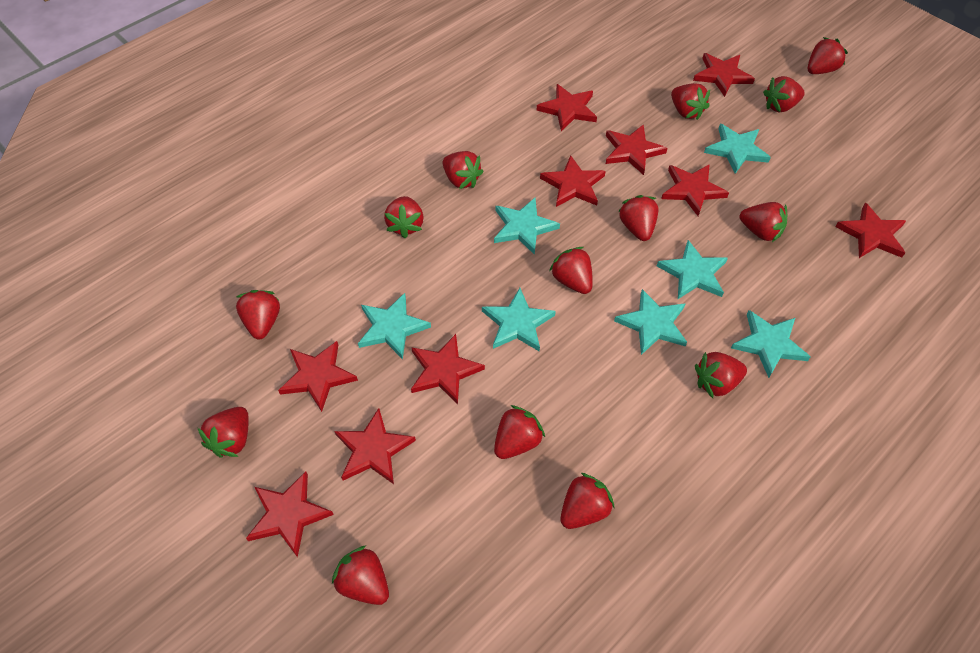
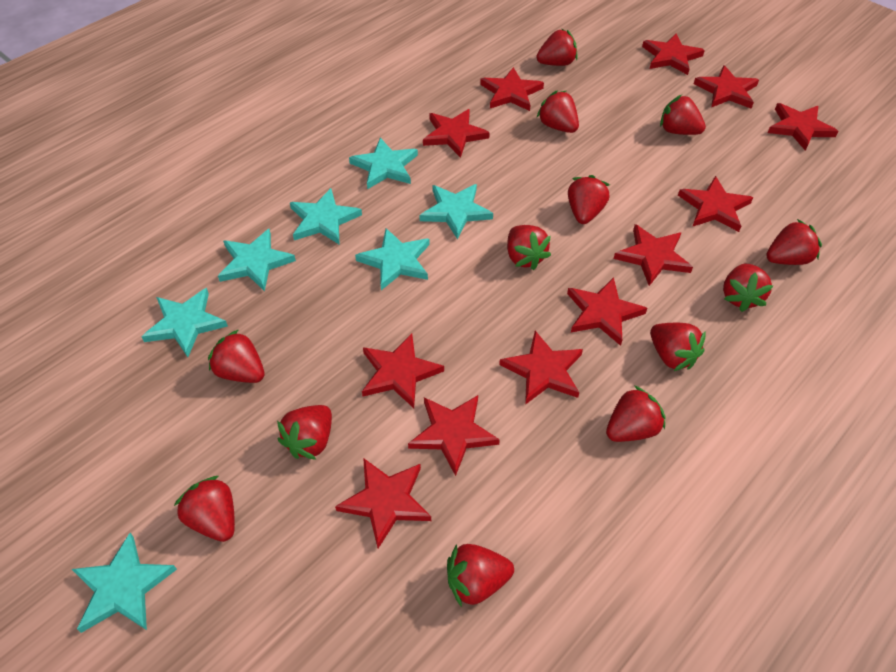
red star: [246,471,334,557] [278,341,358,412] [334,408,416,484] [411,334,485,404] [537,84,597,131] [540,155,606,207] [606,124,668,175] [661,164,729,216] [693,53,755,97] [835,203,906,258] = 10 -> [335,458,431,548] [362,333,444,408] [408,395,500,476] [423,109,490,158] [480,67,544,111] [499,331,583,405] [567,277,647,346] [614,224,693,286] [642,34,705,75] [678,176,753,232] [694,65,759,109] [768,103,838,151] = 12
red strawberry: [198,407,249,458] [236,290,280,339] [332,545,389,605] [384,196,424,238] [442,151,484,189] [494,405,545,459] [549,247,593,294] [560,473,615,529] [618,195,659,241] [671,83,710,120] [695,352,747,398] [740,202,787,242] [763,76,805,112] [808,37,848,74] = 14 -> [174,476,235,542] [208,330,265,383] [277,405,332,460] [447,544,514,607] [507,225,551,270] [536,29,578,66] [537,91,579,133] [568,175,610,224] [606,385,665,442] [650,323,706,371] [660,95,706,135] [723,264,773,312] [766,219,822,265] = 13

